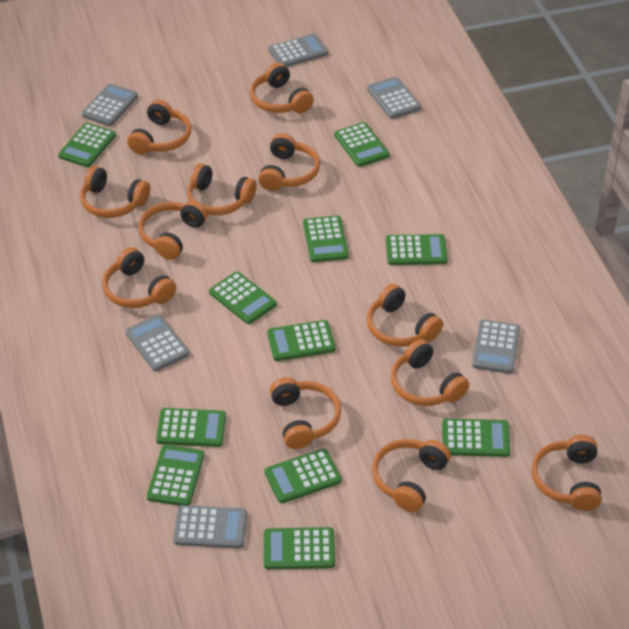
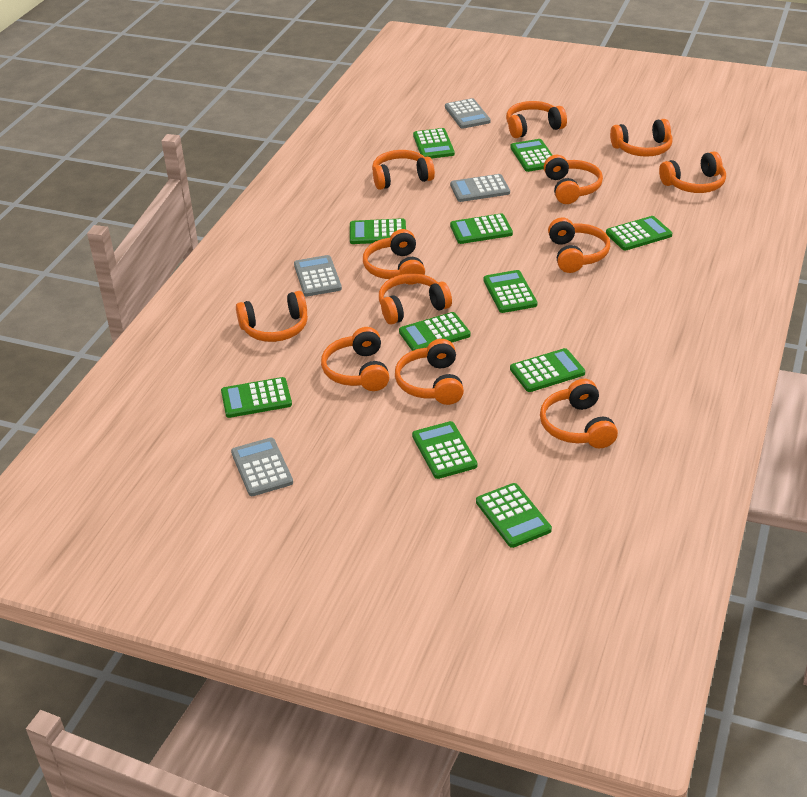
grey calculator: [82,84,138,126] [125,315,189,371] [173,505,247,549] [269,34,328,67] [367,77,421,119] [472,320,520,374] = 6 -> [231,438,293,496] [294,255,342,296] [445,98,491,129] [450,174,510,202] = 4

